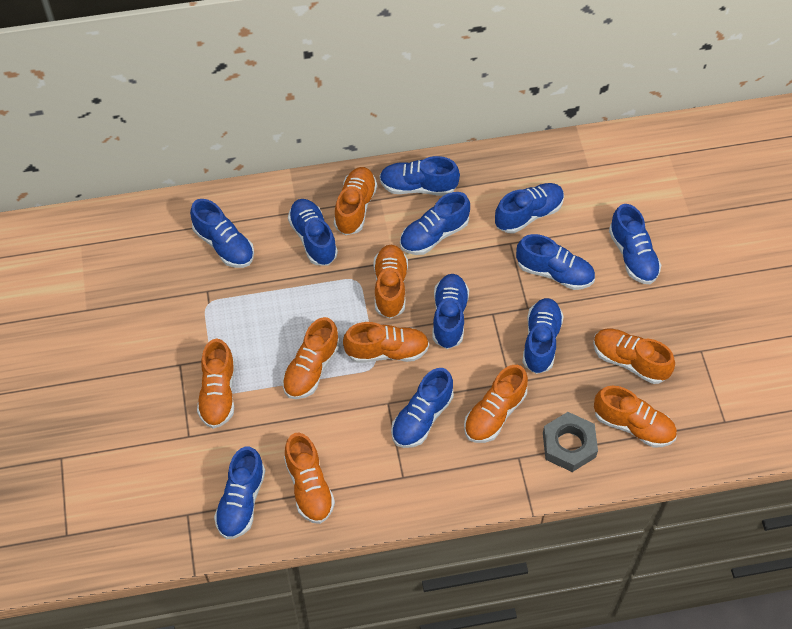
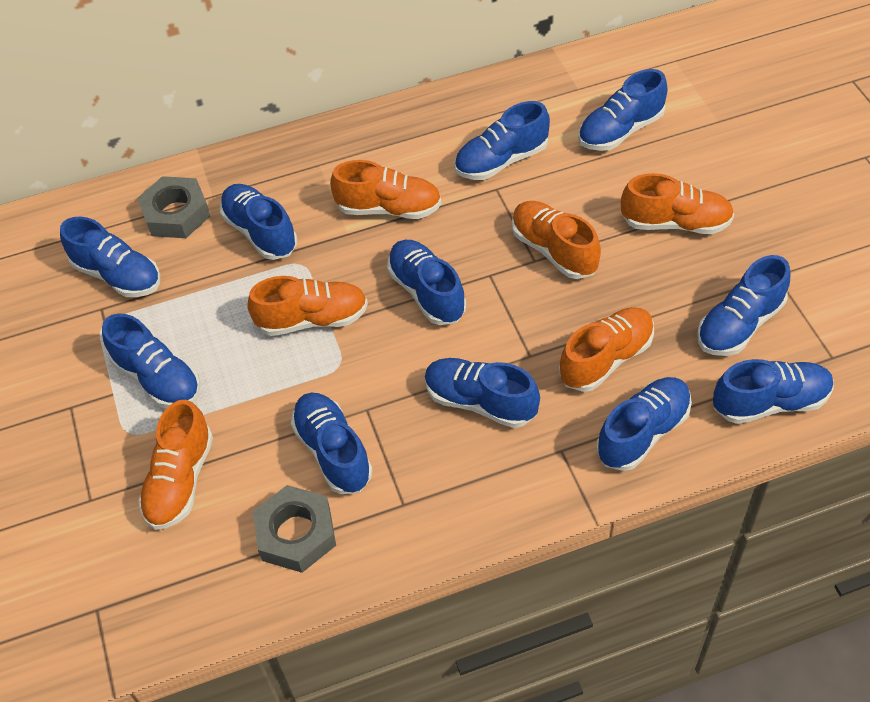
grey nut: [543,412,598,472] = 1 -> [137,176,210,238] [253,485,336,573] = 2
orange shoe: [197,339,235,429] [282,317,340,399] [284,433,335,524] [334,167,377,235] [343,322,429,363] [373,245,408,319] [464,365,528,443] [593,329,675,384] [594,386,677,447] = 9 -> [138,400,213,530] [247,276,368,336] [330,160,441,219] [512,201,601,279] [559,307,654,392] [621,173,734,234] = 6

